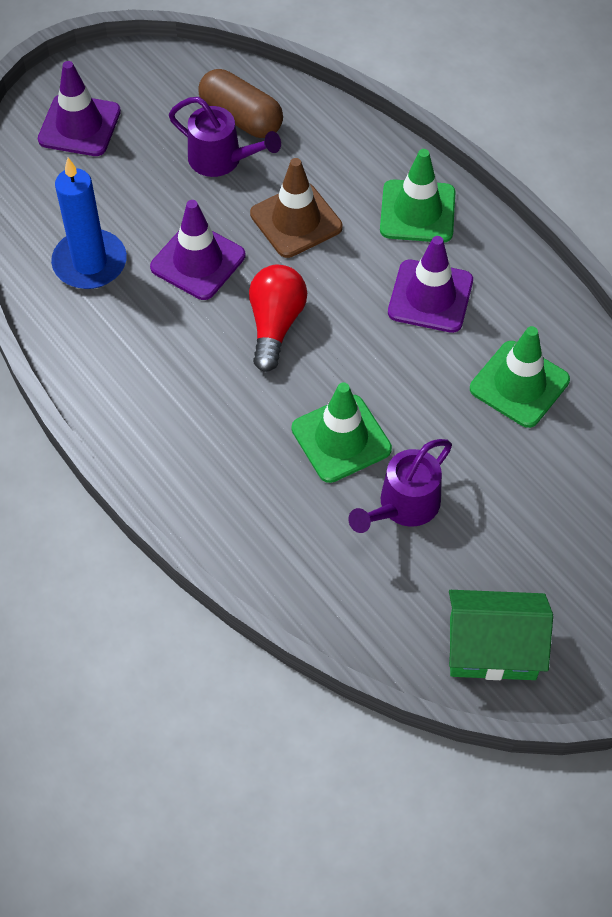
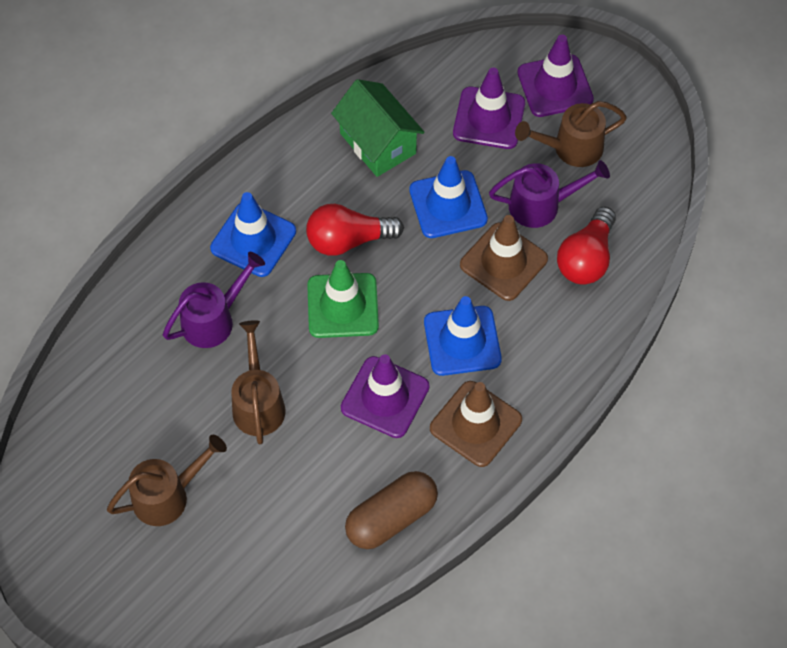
blue candle: [51,158,127,289] = 1 -> none = 0
blue traffic cone: none = 0 -> [210,192,296,277] [409,156,488,238] [424,296,502,376] = 3
brown traffic cone: [250,158,343,258] = 1 -> [430,381,522,467] [460,215,548,301] = 2
brown watering can: none = 0 -> [107,435,227,526] [231,320,286,444] [515,101,627,167] = 3
green traffic cone: [292,383,392,483] [380,149,456,242] [470,326,570,428] = 3 -> [307,260,379,338] = 1
red light bulb: [249,265,307,372] = 1 -> [306,204,404,256] [557,207,616,285] = 2

